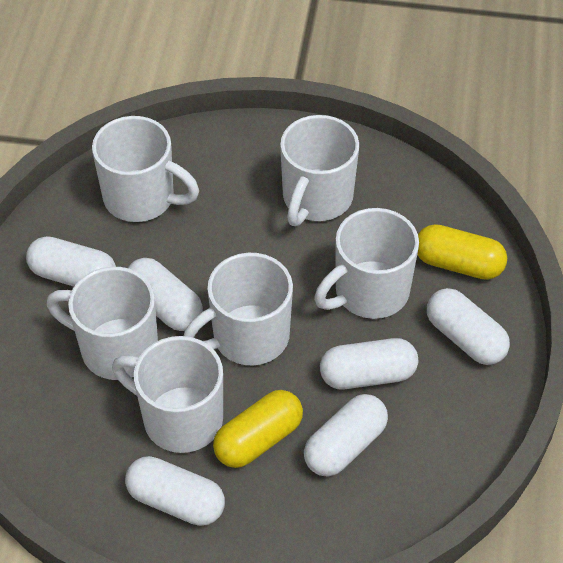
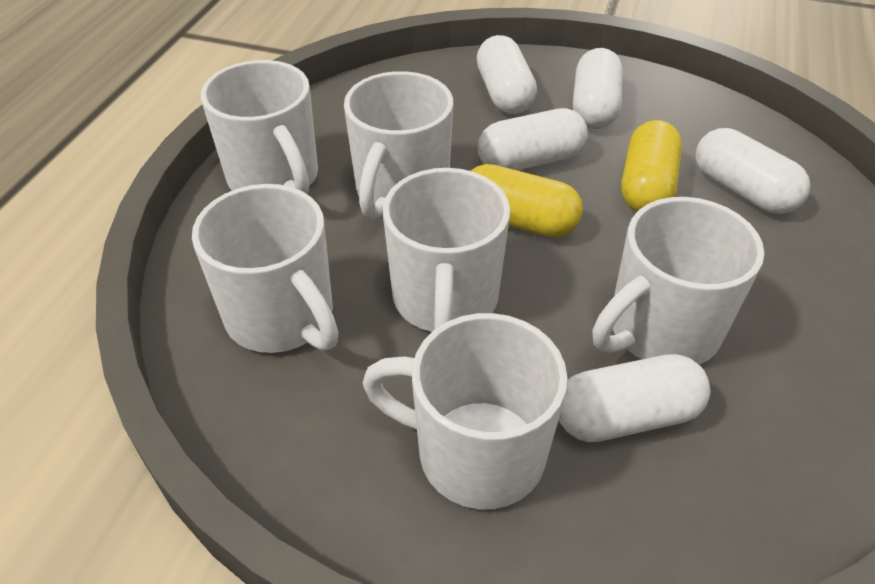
white capsule: [26,236,116,287] [125,456,225,526] [128,258,203,331] [304,394,388,477] [320,338,418,389] [427,288,510,365] = 6 -> [477,35,537,114] [478,108,588,170] [559,354,710,442] [573,48,623,129] [695,128,810,214] = 5

